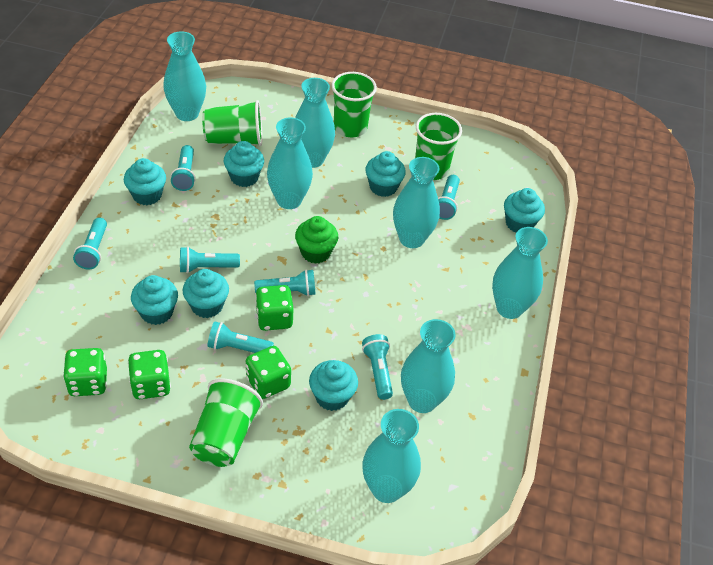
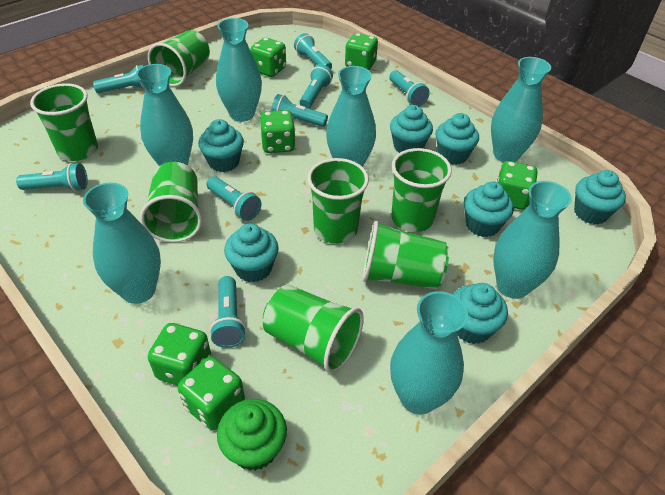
green cup: [189,379,263,467] [202,100,262,146] [331,72,377,138] [415,113,462,180] = 4 -> [30,83,98,161] [140,162,202,243] [148,30,210,87] [263,285,364,374] [307,158,369,244] [363,221,449,289] [391,148,452,232] = 7
green dice: [63,348,107,396] [128,350,171,399] [246,346,291,399] [255,285,294,331] = 4 -> [148,323,211,386] [178,356,245,430] [250,38,286,77] [260,110,296,153] [345,33,378,70] [496,161,537,210] = 6
turquoise flashlight: [73,218,107,270] [170,145,196,191] [180,246,240,273] [207,321,274,353] [254,269,316,296] [362,334,393,400] [438,175,460,220] = 7 -> [16,163,88,191] [93,65,144,93] [207,176,261,221] [210,276,246,348] [271,94,328,127] [294,33,332,69] [300,64,333,108] [389,70,430,106] = 8

